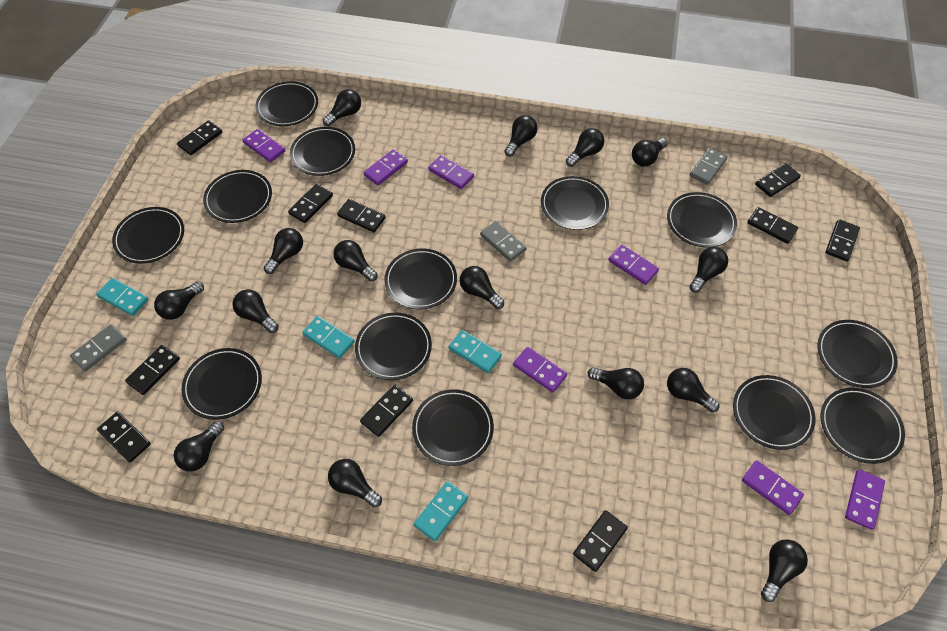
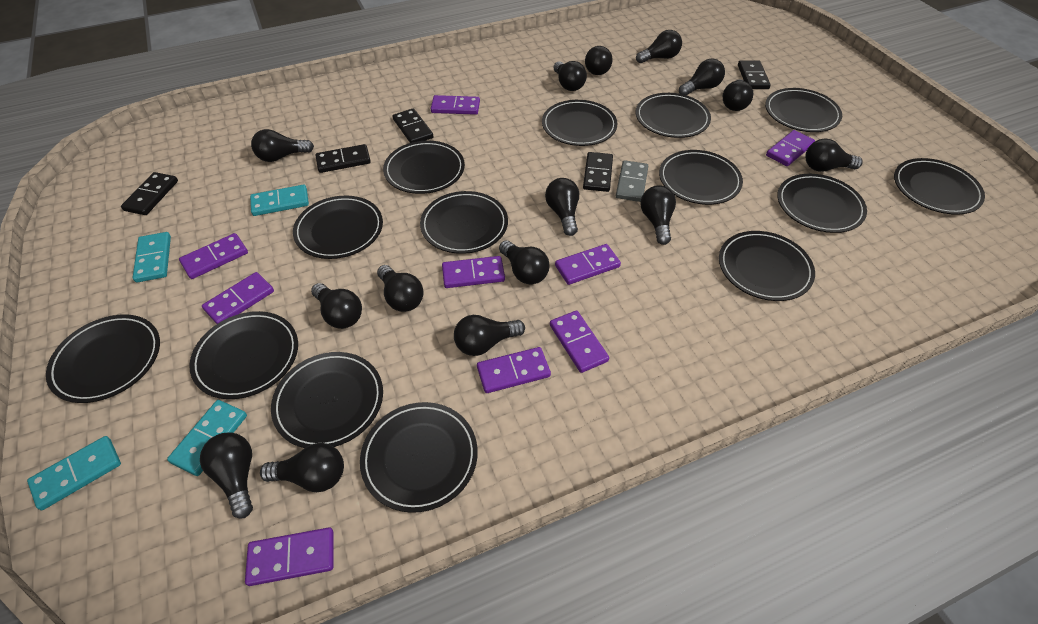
black domino: [97,412,151,462] [125,345,180,395] [177,120,222,155] [288,184,333,223] [337,199,386,232] [360,385,413,437] [573,510,628,572] [747,207,798,244] [755,163,801,197] [825,219,860,261] = 10 -> [121,172,178,215] [315,144,371,173] [393,109,434,143] [583,152,613,192] [738,60,771,89] = 5
black plate: [112,207,184,264] [182,348,262,420] [203,170,272,223] [255,81,318,126] [290,127,355,176] [355,312,432,380] [384,248,457,309] [412,389,494,466] [541,176,609,230] [667,192,737,247] [733,375,816,450] [817,320,898,388] [820,388,905,464] = 13 -> [46,314,160,403] [189,311,298,399] [271,352,383,448] [293,196,383,259] [360,402,478,513] [383,141,465,194] [420,191,508,254] [542,100,618,146] [636,93,711,138] [659,150,743,205] [719,231,815,301] [765,88,842,132] [777,174,867,233] [894,158,985,215] = 14
grey domino: [70,324,126,371] [480,221,526,262] [690,148,728,185] = 3 -> [616,160,648,202] = 1
purple domino: [243,129,285,162] [364,149,408,185] [428,155,474,189] [513,347,567,393] [608,245,659,285] [742,460,804,515] [845,469,885,530] = 7 -> [179,233,248,279] [202,272,274,324] [245,528,333,586] [431,95,480,115] [442,256,505,288] [477,347,551,393] [550,310,609,373] [555,244,621,285] [766,130,815,166] = 9

